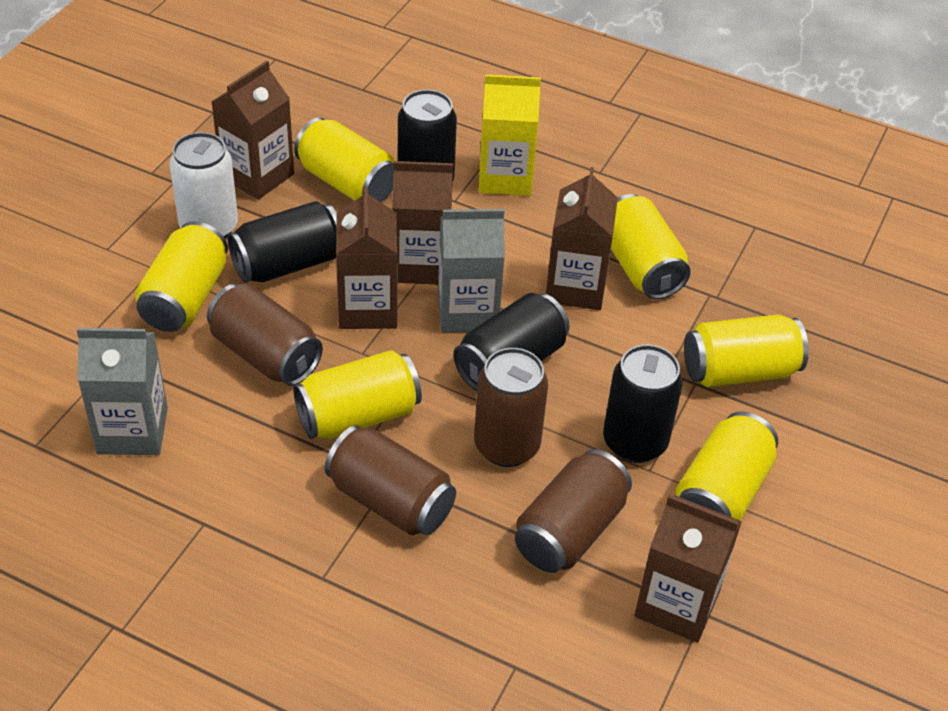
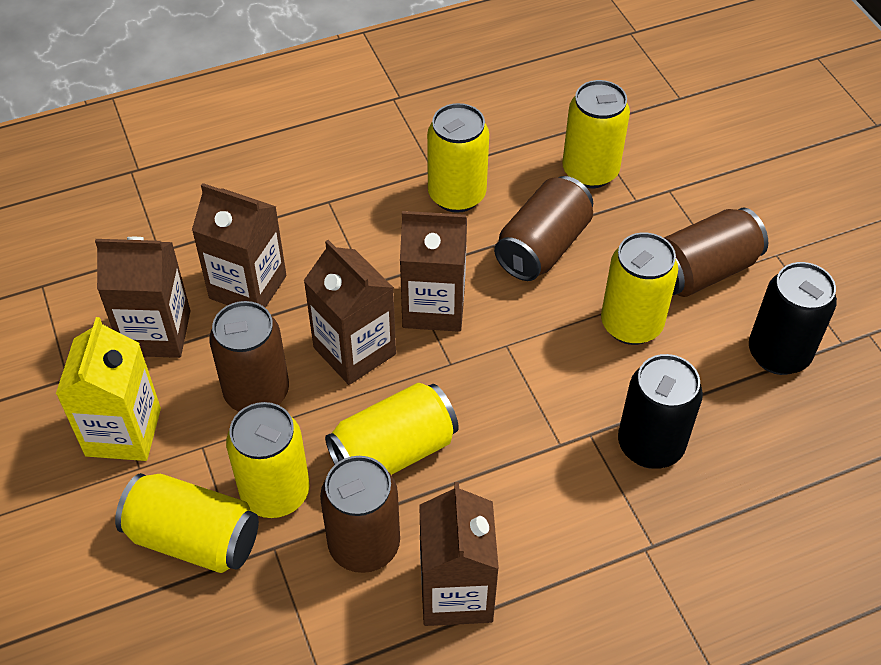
black can: [228,201,337,283] [398,90,457,180] [453,293,570,391] [603,345,683,463] = 4 -> [618,354,703,469] [749,262,837,375] = 2
grey carton: [77,328,168,455] [438,209,505,332] = 2 -> none = 0
white can: [170,132,238,238] = 1 -> none = 0

